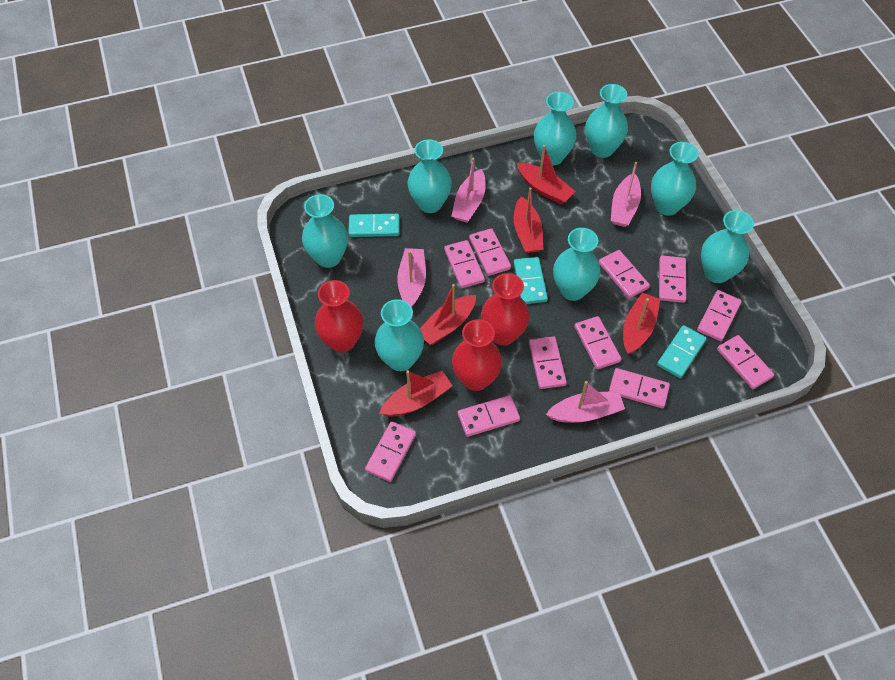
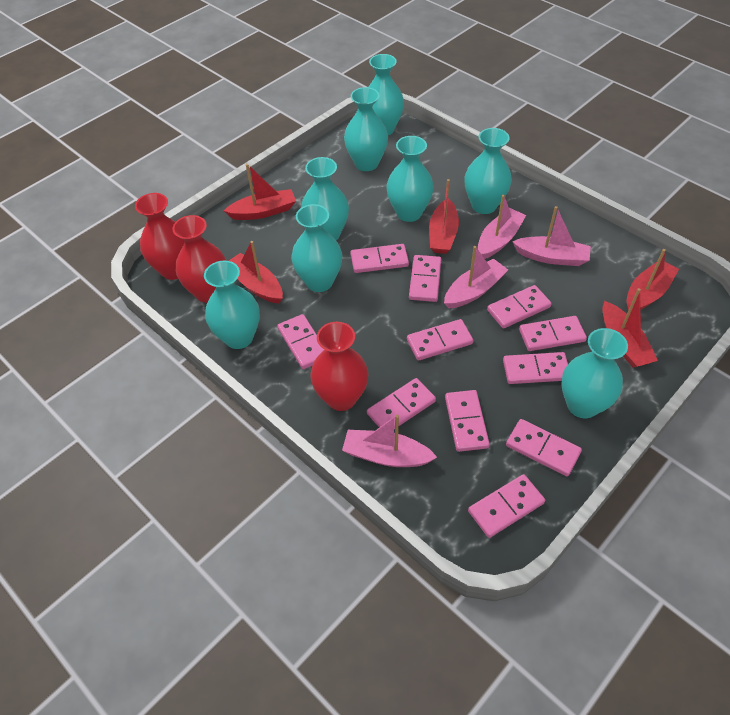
turquoise domino: [348,214,400,237] [514,257,548,304] [657,325,707,378] = 3 -> none = 0

